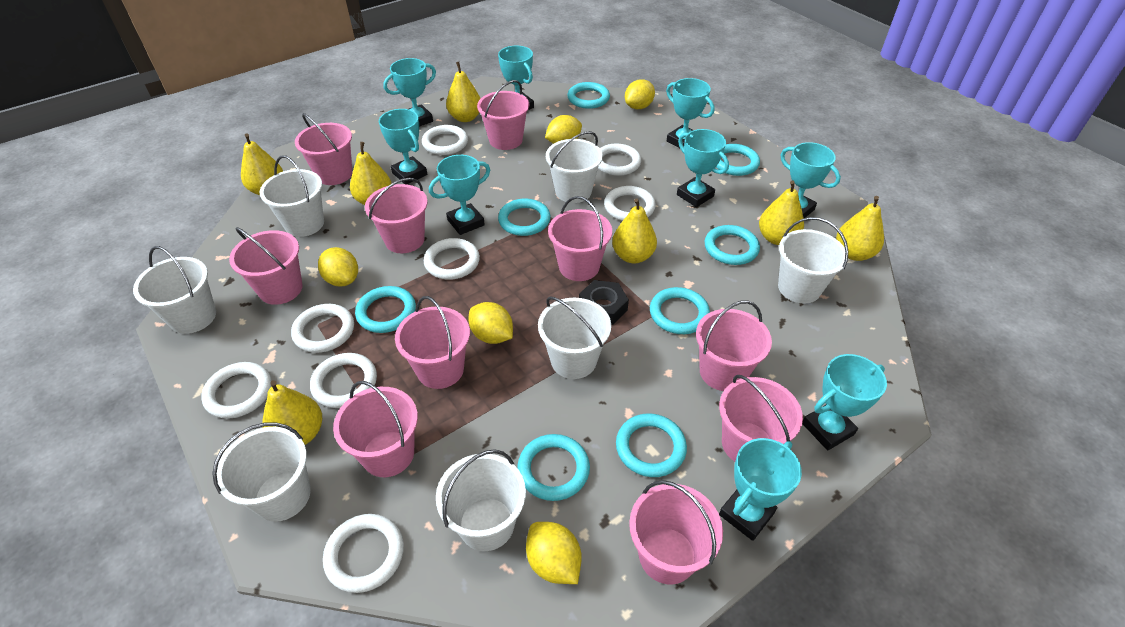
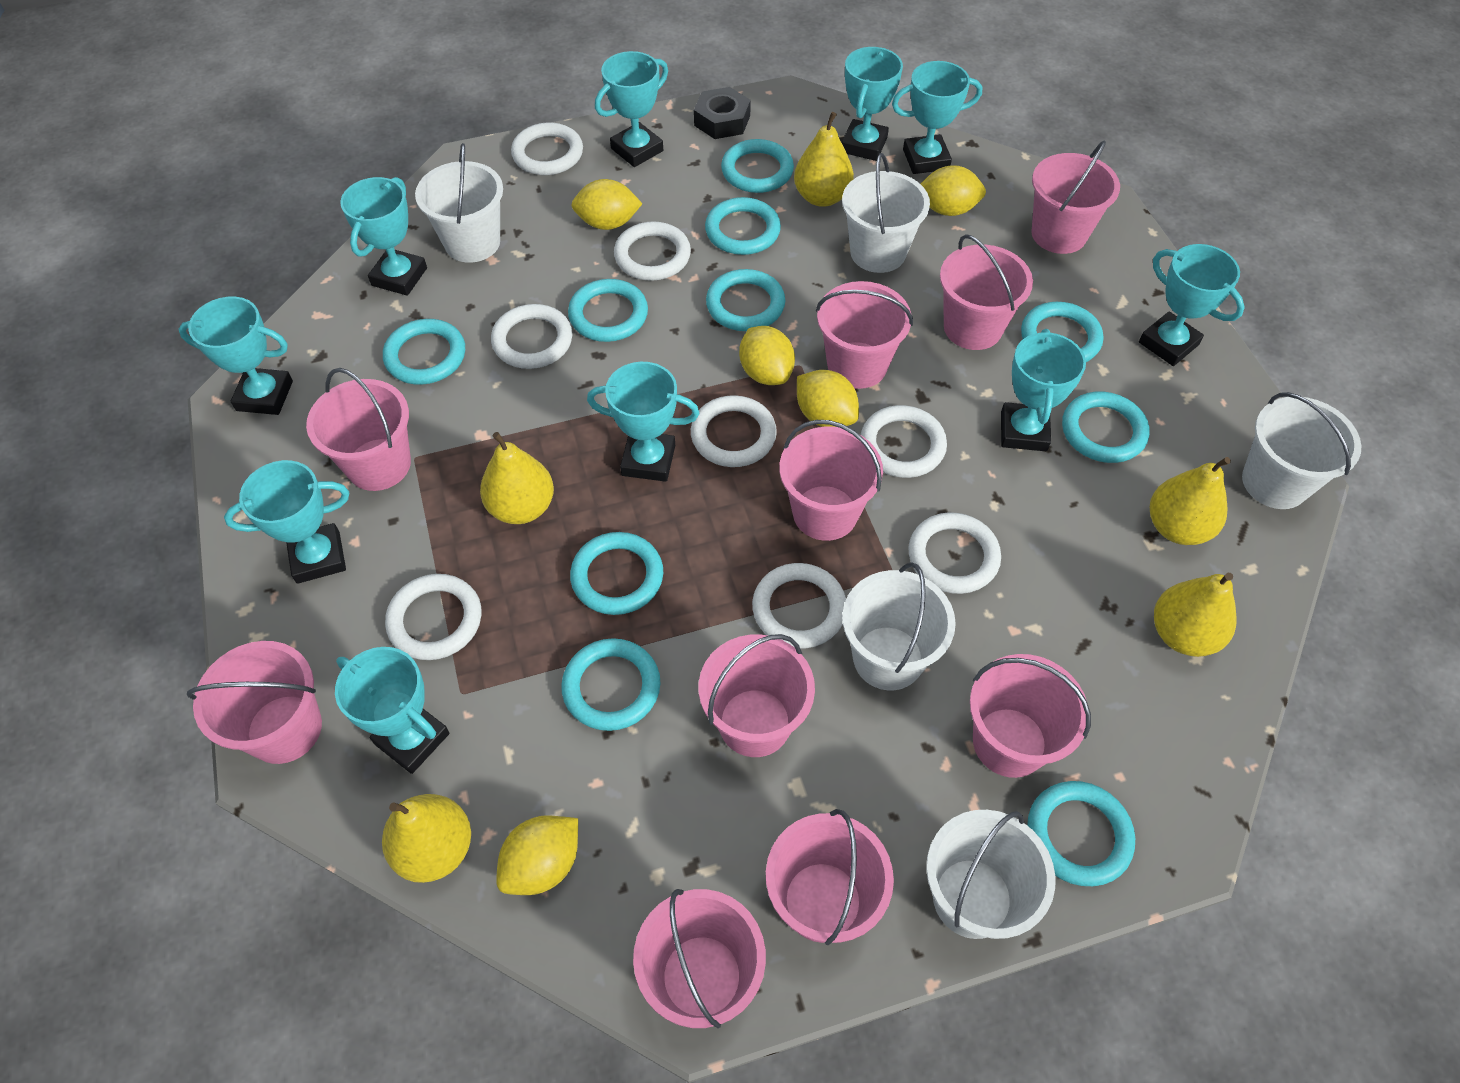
turquoise ring: [355,286,416,333] [498,198,551,236] [517,434,590,501] [567,82,610,109] [616,413,687,477] [650,287,710,334] [705,225,760,265] [716,144,760,176] = 8 -> [383,319,465,385] [561,638,661,731] [568,279,648,342] [570,532,663,615] [705,197,781,255] [706,269,785,331] [721,139,794,193] [1021,302,1103,362] [1027,781,1135,886] [1062,392,1149,463] = 10
turquoise trophy: [379,109,427,184] [383,58,436,127] [429,155,490,235] [498,46,534,110] [666,78,714,148] [677,129,729,207] [719,438,802,541] [780,142,841,218] [802,354,887,450] = 9 -> [178,297,293,415] [224,460,349,584] [335,647,449,774] [340,177,427,296] [587,362,699,482] [595,51,668,167] [842,47,903,161] [892,61,982,174] [1001,329,1086,451] [1139,244,1245,366] = 10
white bucket: [133,246,216,334] [212,422,311,522] [260,155,324,237] [436,449,526,551] [538,296,611,379] [546,131,603,203] [778,217,848,303] = 7 -> [415,143,503,263] [842,153,930,273] [842,562,956,690] [926,810,1055,939] [1242,392,1361,509] = 5
yellow pear: [241,134,283,195] [262,380,322,445] [350,142,392,205] [446,62,481,122] [612,198,657,263] [759,181,804,245] [836,196,884,261] = 7 -> [382,794,471,883] [480,432,554,524] [794,112,854,207] [1150,457,1231,545] [1154,573,1237,657] = 5

